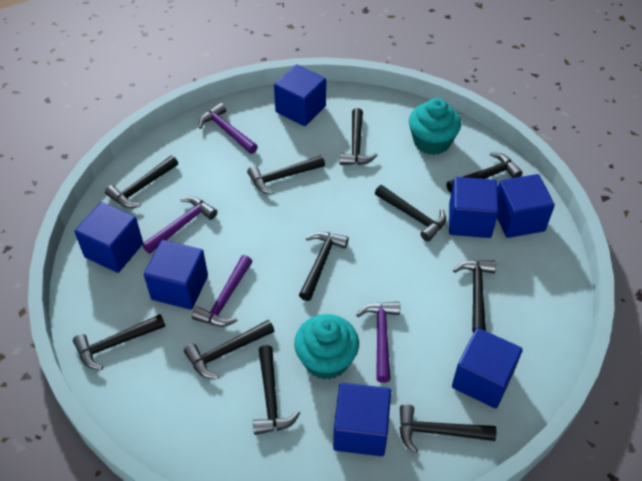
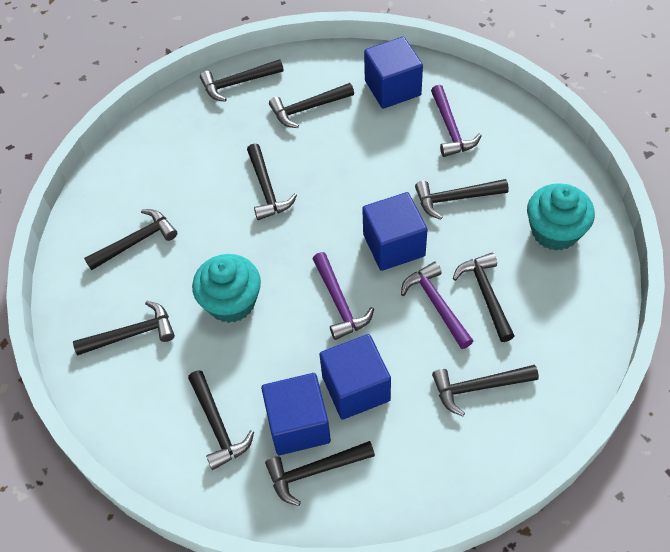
black hammer: [73,314,166,370] [105,155,178,208] [184,320,274,379] [247,155,325,195] [253,345,300,435] [299,232,349,301] [340,108,378,165] [375,185,446,241] [399,404,496,453] [446,152,523,193] [453,260,496,333] = 11 -> [73,301,175,355] [84,209,177,270] [188,370,254,470] [200,59,284,102] [247,143,297,220] [265,441,375,506] [269,83,354,128] [415,179,509,220] [432,365,539,416] [453,253,514,342] = 10
blue cube: [74,202,143,273] [144,240,208,310] [274,64,326,126] [333,383,391,456] [449,177,499,238] [452,328,523,408] [497,174,555,238] = 7 -> [261,373,331,455] [319,334,391,420] [362,192,428,271] [364,37,423,109] = 4
purple hammer: [142,197,217,254] [192,255,253,327] [199,103,258,154] [356,302,400,383] = 4 -> [313,252,374,340] [401,262,473,349] [431,85,482,157] = 3

